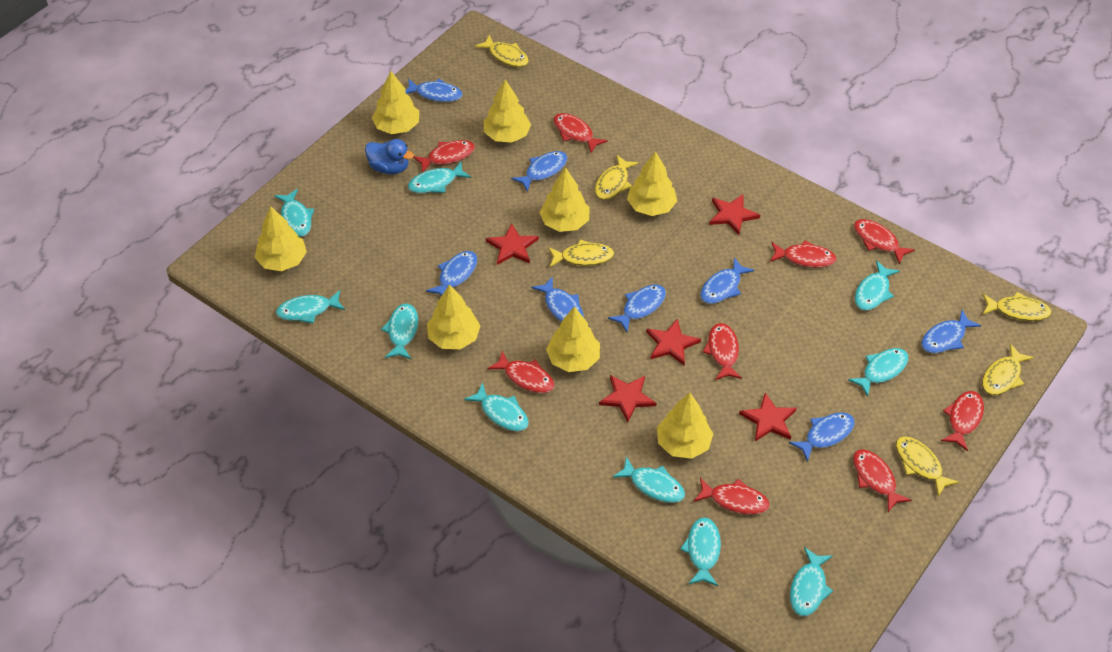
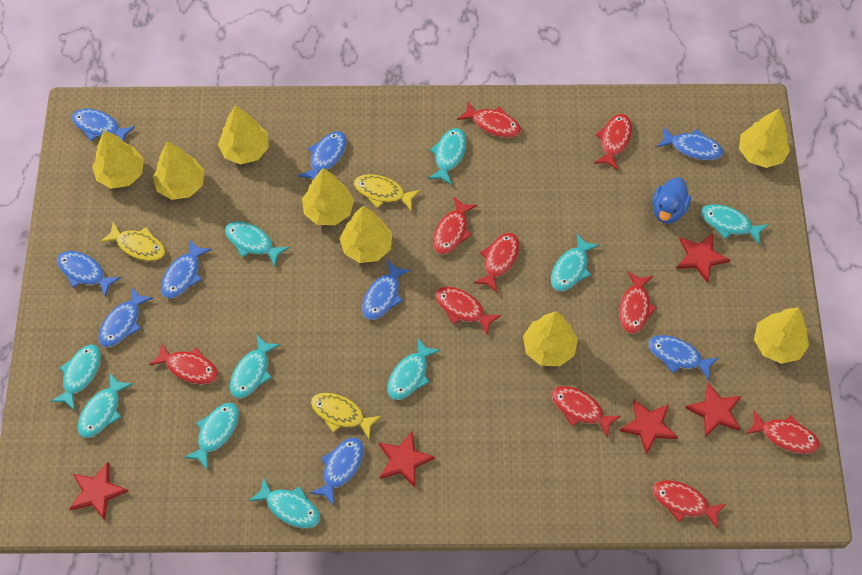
blue fish: [405,78,462,102] [426,251,478,296] [511,151,567,192] [531,276,584,322] [608,285,666,332] [700,257,755,304] [789,412,855,462] [921,310,981,353] = 8 -> [57,251,121,297] [72,109,135,142] [98,286,153,347] [161,239,212,299] [298,131,347,180] [310,437,364,506] [362,260,411,320] [648,335,719,380] [657,127,723,160] = 9
red fish: [413,140,475,173] [487,351,555,393] [553,113,608,153] [694,478,770,515] [703,323,742,380] [770,240,837,268] [853,449,912,512] [854,219,915,264] [941,391,984,451] = 9 -> [149,342,218,385] [433,197,477,255] [435,287,501,335] [457,101,521,138] [474,233,520,293] [551,386,621,438] [594,114,632,170] [619,271,657,334] [652,480,726,529] [746,410,820,454] = 10
yellow fish: [475,34,529,67] [548,239,614,267] [595,155,638,200] [896,436,959,497] [982,344,1034,395] [983,292,1052,321] = 6 -> [100,222,166,261] [311,393,381,439] [354,174,420,210] = 3

